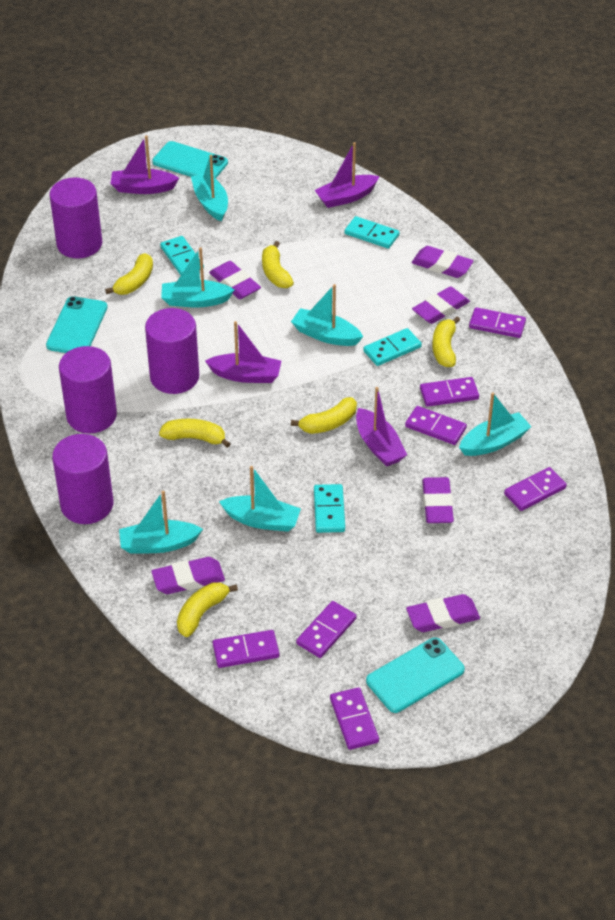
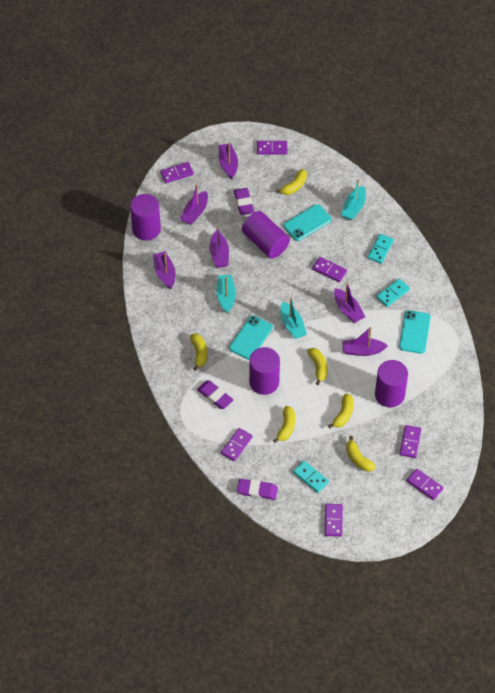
purple boat: [111,135,179,194] [205,321,281,383] [315,142,379,208] [356,387,407,467] = 4 -> [153,251,176,289] [180,184,208,225] [210,226,229,268] [219,142,238,179] [334,282,365,323] [342,327,388,356] = 6
purple eraser: [151,557,225,594] [209,261,261,299] [406,594,480,632] [412,246,473,278] [412,287,470,324] [422,477,454,523] = 6 -> [197,380,233,409] [234,188,254,215] [237,479,278,500] = 3
turquoise boat: [119,491,203,554] [161,247,234,307] [191,155,228,222] [219,466,301,532] [291,284,363,346] [459,393,532,456] = 6 -> [216,275,236,313] [280,297,307,339] [341,179,366,220] = 3
turquoise domino: [160,236,204,275] [314,484,345,533] [345,216,399,249] [363,328,422,366] = 4 -> [293,461,329,493] [368,234,394,263] [376,279,410,307] = 3

